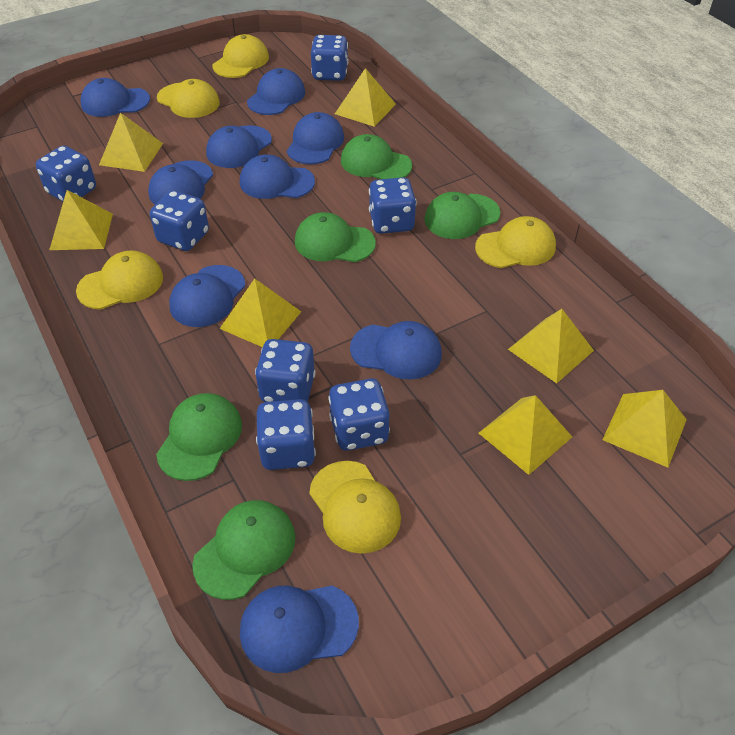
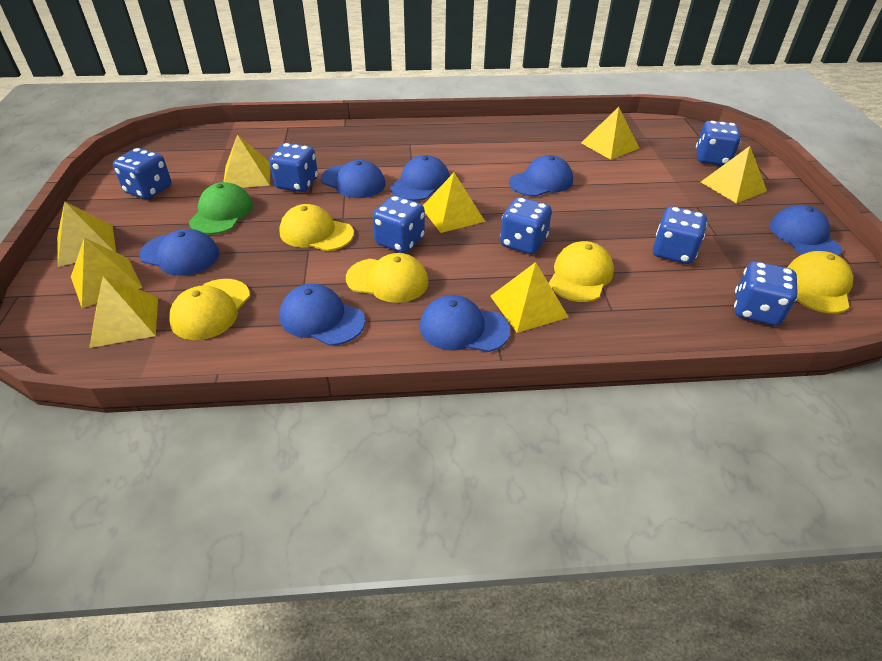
blue cap: [81,78,150,117] [148,160,213,204] [169,265,245,327] [206,125,272,168] [240,154,315,199] [240,586,359,673] [247,68,305,115] [287,112,344,164] [350,321,442,380] = 9 -> [139,229,219,276] [280,284,365,346] [321,160,385,198] [391,155,450,201] [419,295,510,352] [509,155,573,197] [770,205,842,256] = 7
green cap: [156,393,242,481] [192,500,295,600] [295,212,376,262] [341,134,412,179] [424,192,501,239] = 5 -> [189,182,253,235] = 1
yellow pyramid: [49,190,113,250] [99,113,163,172] [220,279,301,347] [335,68,396,127] [479,395,572,475] [508,309,594,384] [602,390,687,467] = 7 -> [57,201,116,267] [71,238,142,308] [89,276,158,348] [223,135,270,188] [423,173,485,233] [490,262,568,333] [581,107,640,160] [701,146,767,203] = 8

